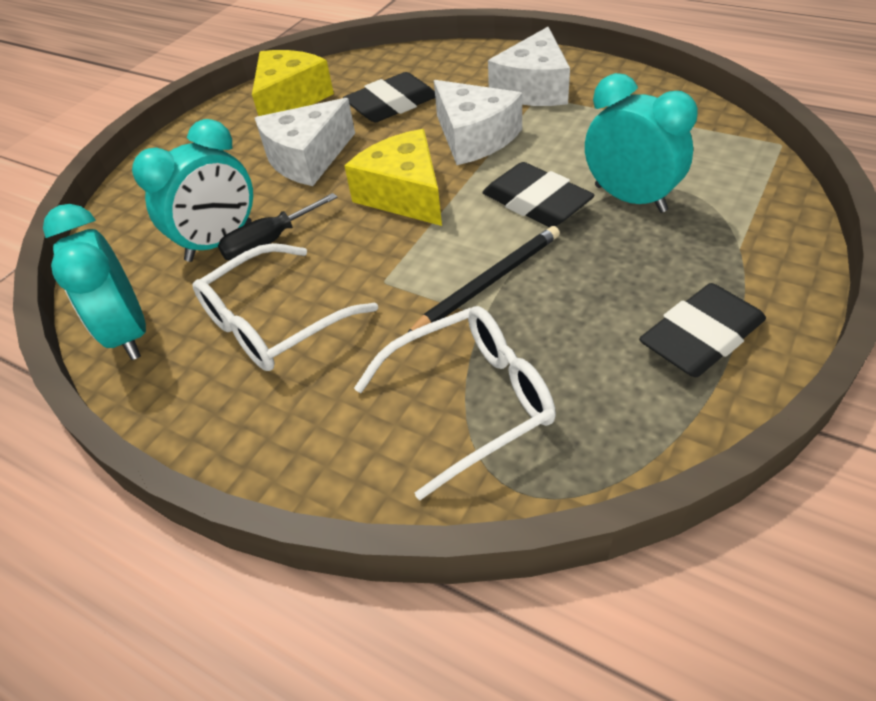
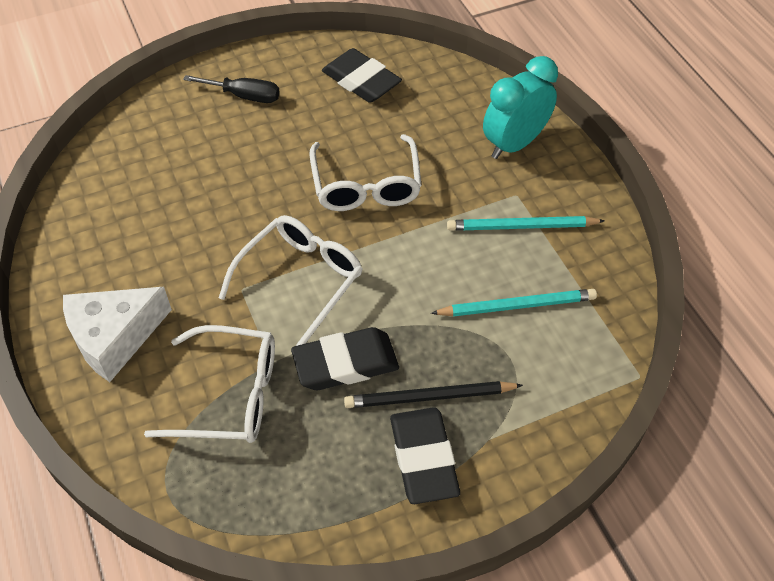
turquoise clock: [43,204,146,360] [132,119,253,262] [585,73,698,213] = 3 -> [483,56,558,159] = 1
turquoise pencil: none = 0 -> [431,289,597,317] [447,216,605,231] = 2
white cheese: [255,98,355,186] [434,80,522,165] [488,27,570,106] = 3 -> [63,287,172,382] = 1
white glasses: [192,243,378,371] [354,306,556,500] = 2 -> [144,325,275,443] [219,215,363,346] [309,134,422,211] = 3
yellow cheese: [252,50,334,116] [344,129,442,226] = 2 -> none = 0

